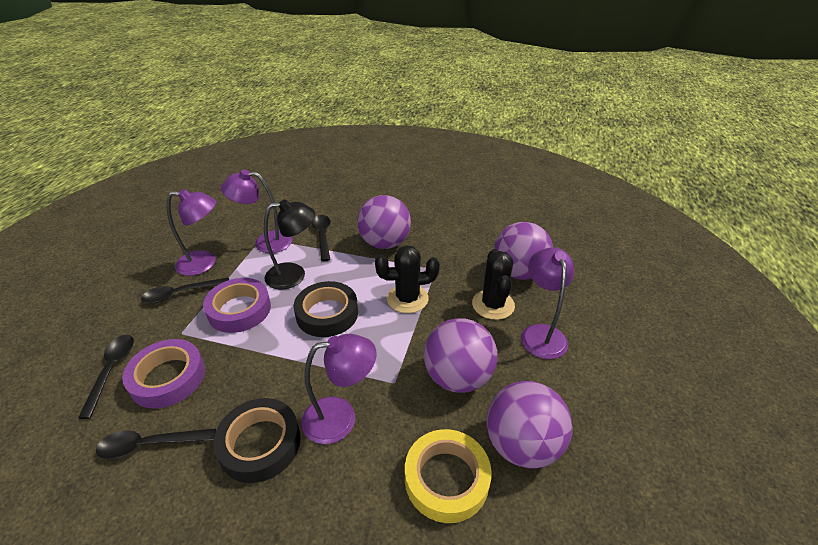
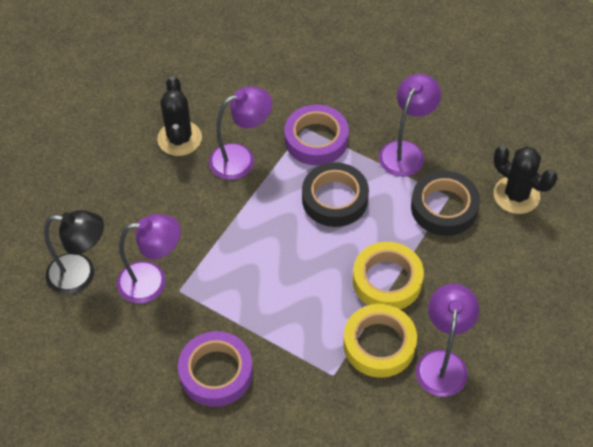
black spoon: [78,335,134,419] [96,428,216,459] [141,277,229,303] [312,215,330,261] = 4 -> none = 0
purple ball: [357,195,411,249] [424,318,498,393] [486,381,573,468] [494,222,553,280] = 4 -> none = 0
yellow tape: [405,429,492,523] = 1 -> [343,304,417,378] [353,242,424,309] = 2

